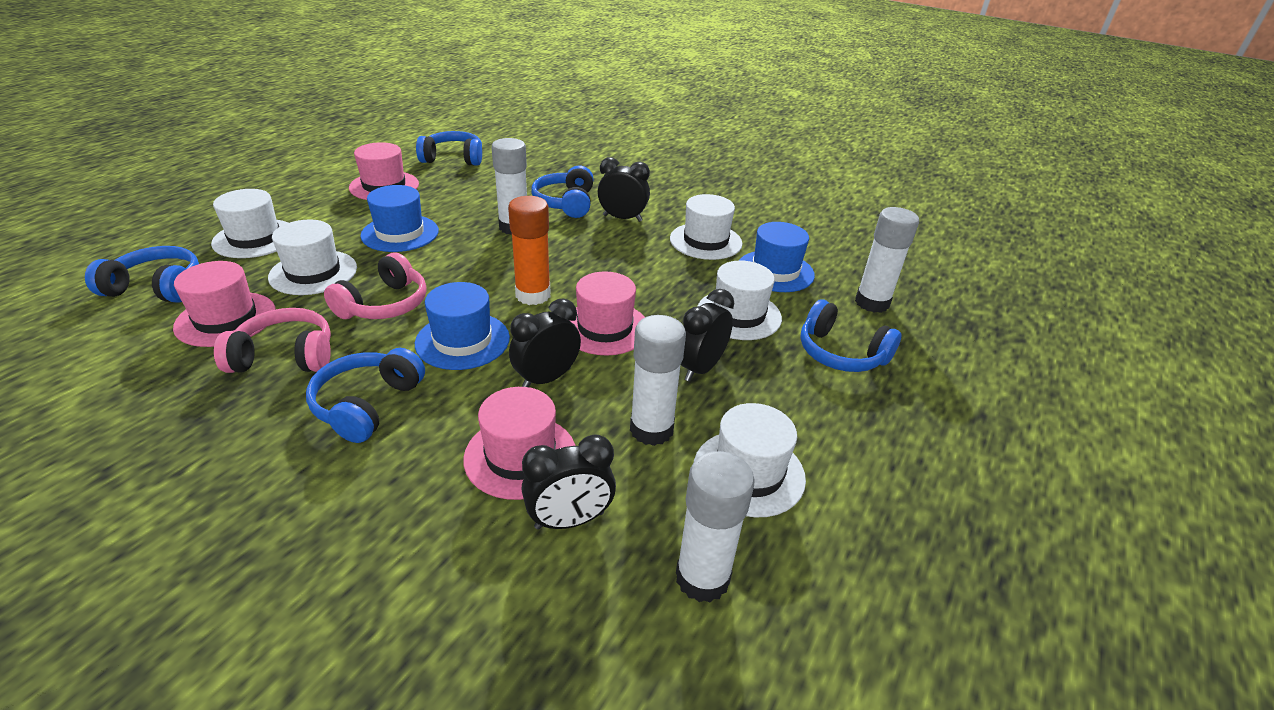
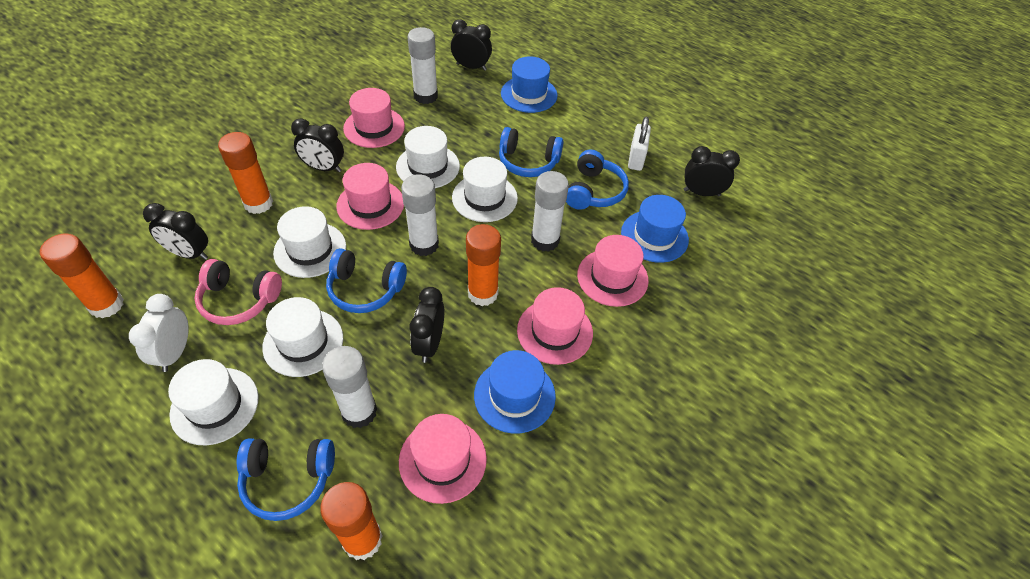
black clock: [509,298,581,387] [522,434,616,530] [598,157,650,222] [681,289,734,382] = 4 -> [143,203,208,260] [291,118,344,172] [410,287,444,363] [451,20,492,71] [684,146,740,197] = 5
blue headphones: [85,246,199,303] [306,348,425,443] [416,131,482,166] [531,165,594,218] [800,299,902,372] = 5 -> [237,439,335,521] [326,248,407,313] [499,127,564,177] [566,150,629,210] = 4
orange glue stick: [508,196,551,305] = 1 -> [40,233,124,319] [218,132,273,214] [320,482,382,560] [466,224,501,306] = 4
pink hat: [173,261,276,347] [349,142,419,200] [463,387,576,500] [569,272,645,356] = 4 -> [336,163,404,230] [343,88,405,148] [399,414,487,504] [517,287,593,365] [577,235,649,307] = 5
pink headphones: [214,308,331,373] [324,252,427,319] = 2 -> [194,259,282,325] = 1
white clock: none = 0 -> [129,294,189,372] = 1
white padlock: none = 0 -> [628,117,651,171] = 1

